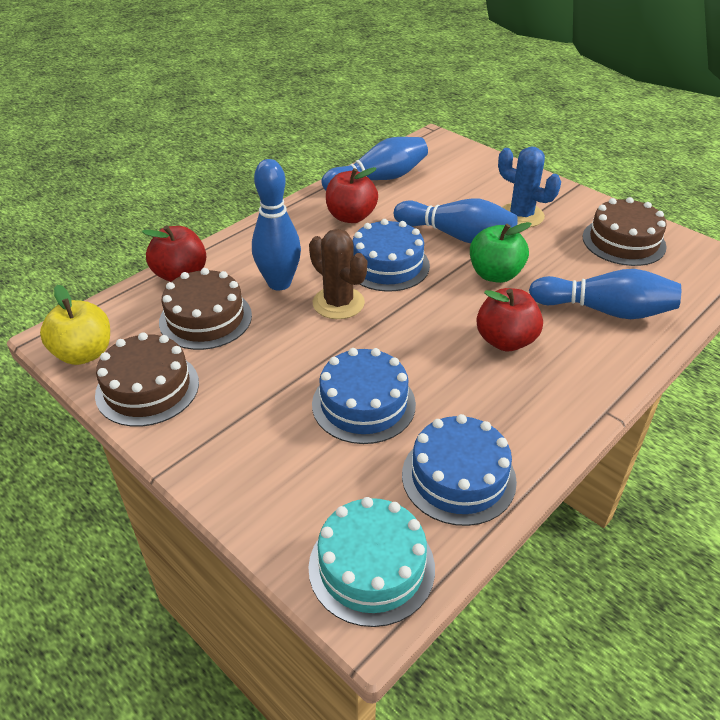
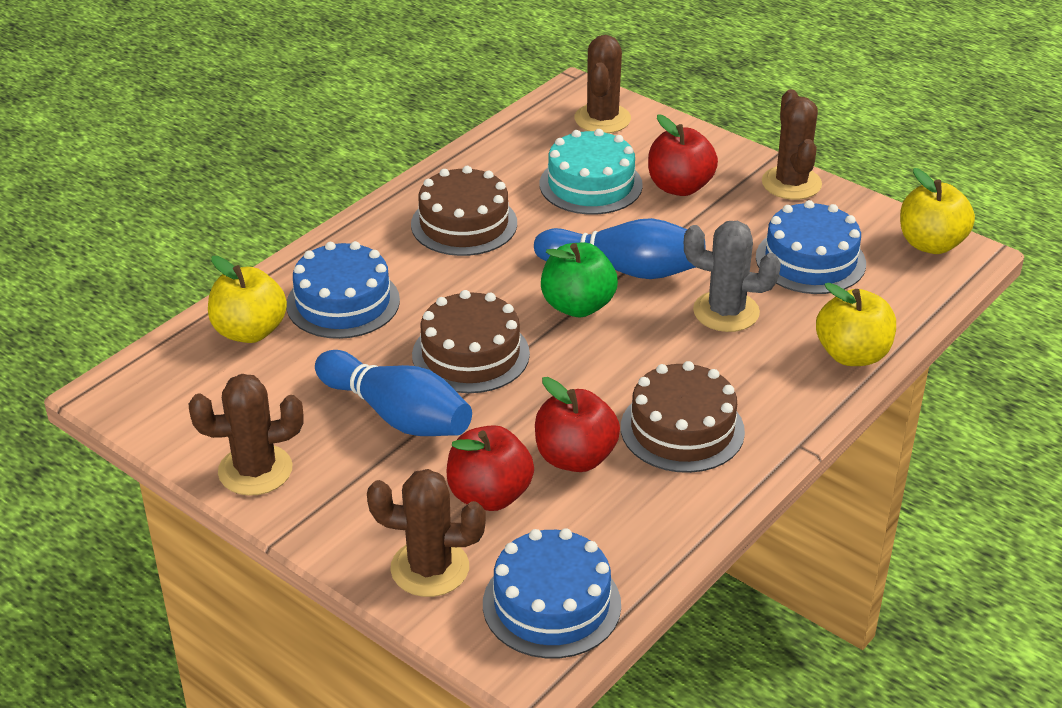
blue bowling pin: [252,159,301,290] [321,137,428,190] [394,198,518,243] [529,269,681,319] = 4 -> [315,350,472,436] [534,218,705,279] = 2
blue cactus: [498,146,561,227] = 1 -> none = 0
brown cactus: [309,229,367,319] = 1 -> [189,374,304,496] [367,469,486,597] [574,35,631,133] [762,89,822,200] = 4
grey cactus: none = 0 -> [684,221,781,332] = 1
yellow apple: [40,285,110,365] = 1 -> [208,256,287,343] [816,283,896,366] [900,168,975,254] = 3

